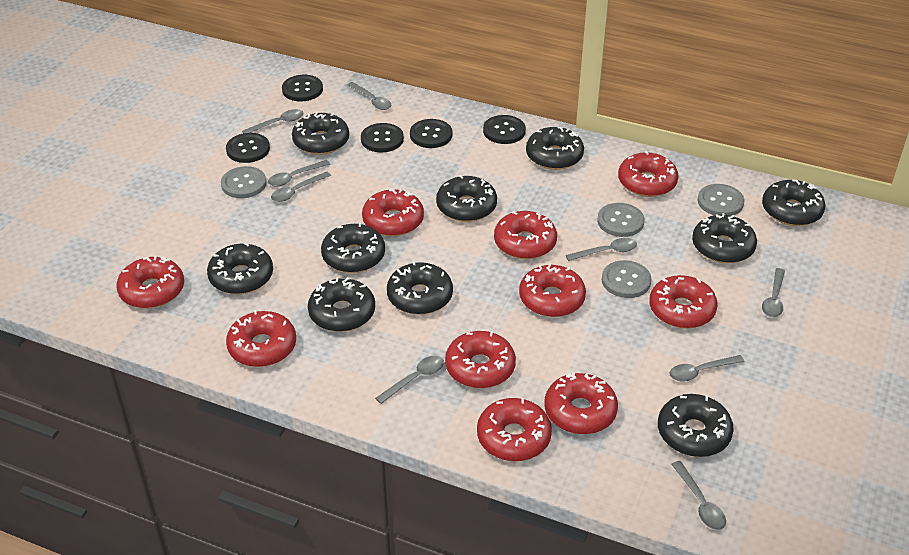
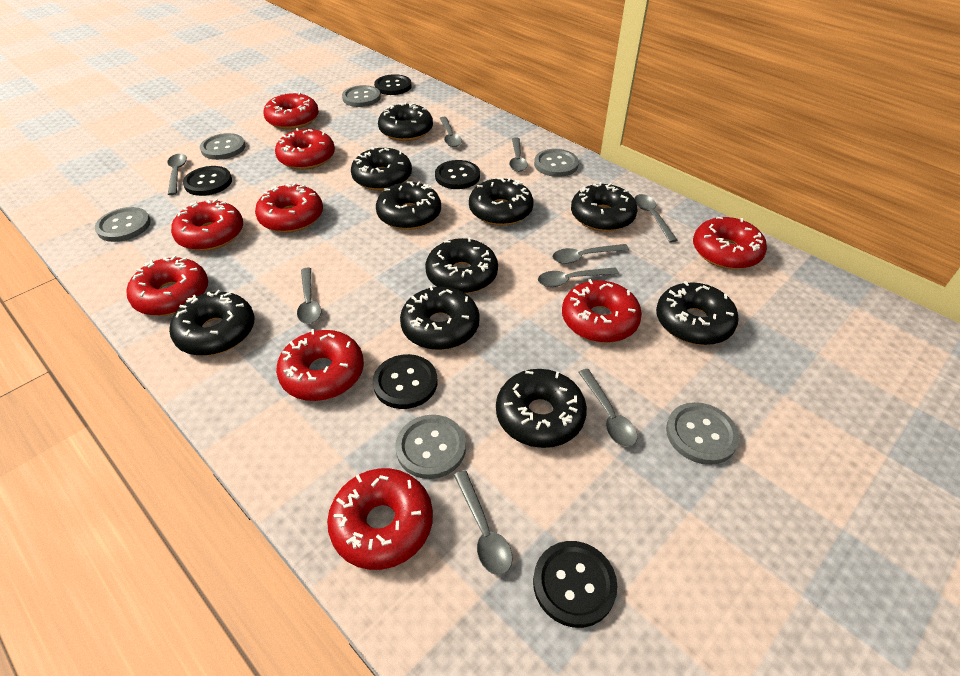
grey button: [221,166,266,198] [597,203,644,237] [602,260,651,298] [698,184,744,216] = 4 -> [95,207,151,242] [200,133,245,160] [342,85,381,107] [395,415,466,479] [534,149,579,177] [666,402,739,465] = 6
red donut: [117,256,184,308] [226,310,296,367] [362,189,424,236] [445,331,516,388] [477,398,552,461] [494,211,557,259] [519,263,586,317] [545,372,618,434] [618,151,678,197] [649,275,718,329] = 10 -> [127,255,208,316] [171,199,243,251] [255,183,323,233] [263,92,319,130] [275,128,335,170] [276,329,364,401] [327,468,433,570] [562,279,642,343] [693,217,767,269] = 9

